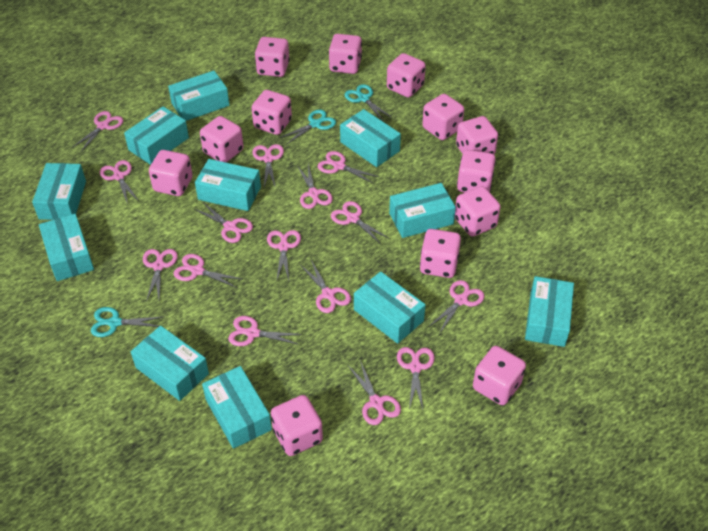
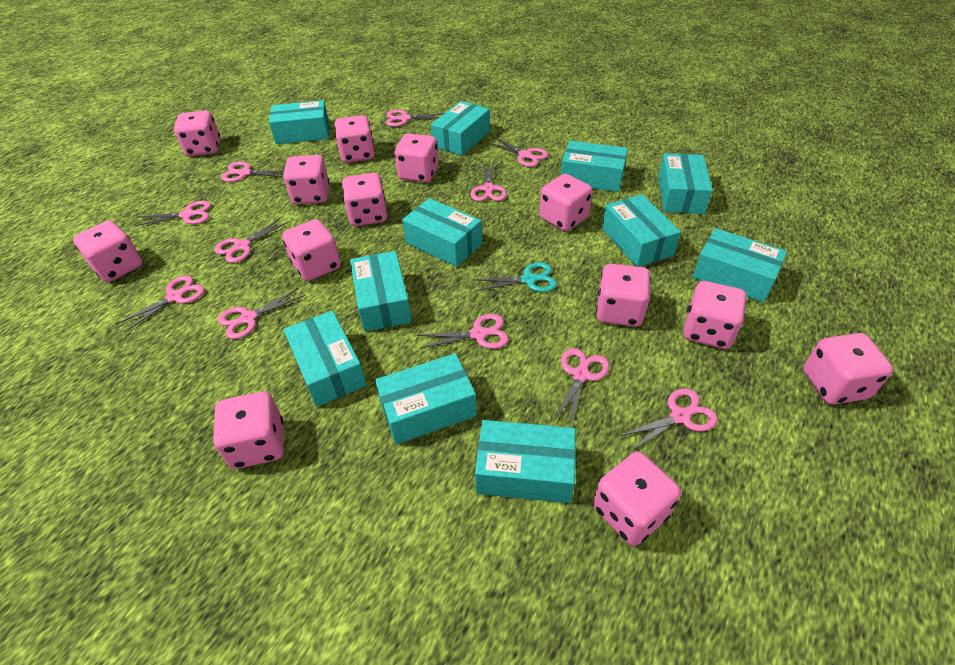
pink scissors: [72,111,123,152] [100,160,139,204] [143,249,178,302] [174,254,241,288] [194,202,253,243] [228,316,303,346] [252,144,284,187] [267,230,301,282] [297,164,333,209] [300,260,351,313] [318,151,379,184] [331,201,390,244] [349,360,401,425] [397,347,435,409] [430,280,485,334] = 15 -> [116,275,204,332] [135,201,211,226] [214,217,288,263] [218,288,305,339] [221,162,284,182] [386,110,444,127] [417,314,509,349] [471,161,507,201] [487,137,548,167] [553,348,609,425] [619,388,718,452] = 11
turquoise scissors: [91,307,163,337] [280,110,336,145] [345,84,392,121] = 3 -> [472,262,557,292] = 1

